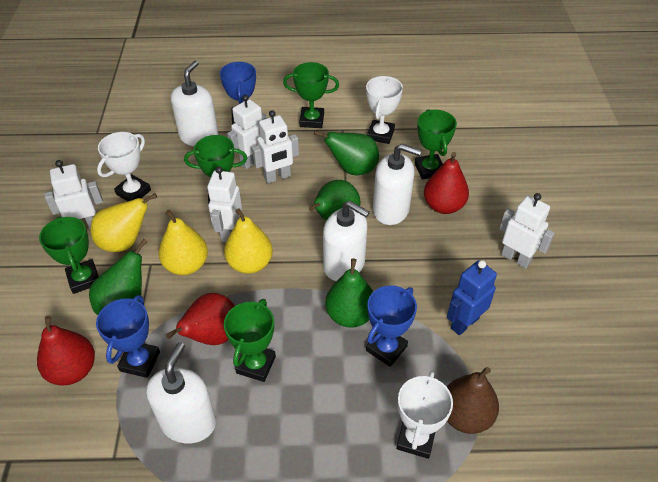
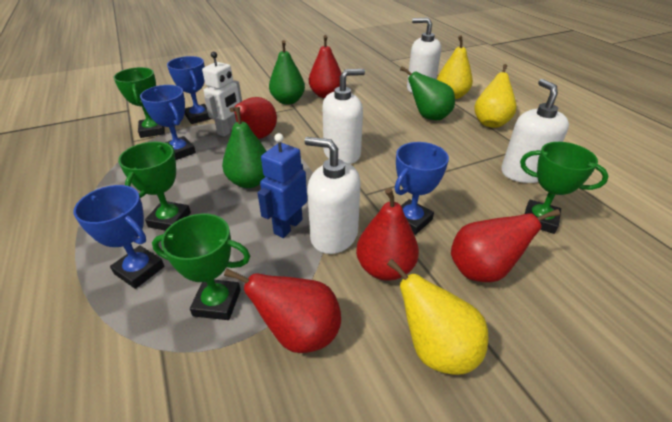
blue trophy: [96,295,160,378] [220,62,256,124] [366,285,417,367] = 3 -> [73,185,164,289] [140,85,196,160] [167,56,212,124] [395,142,449,235] = 4
brown pear: [447,367,499,434] = 1 -> none = 0
green pear: [89,239,148,315] [309,180,360,221] [314,131,379,175] [325,258,373,328] = 4 -> [222,107,267,188] [269,40,305,105] [400,67,455,120] = 3
green trophy: [39,217,99,294] [184,135,247,202] [224,299,276,382] [283,62,339,128] [415,109,457,180] = 5 -> [114,67,165,138] [118,141,191,231] [152,214,250,320] [520,142,609,234] = 4
red pear: [37,316,95,386] [166,293,235,345] [424,152,469,214] = 3 -> [224,268,341,353] [229,97,277,139] [309,35,342,98] [356,188,419,280] [451,209,560,282] = 5
white robot: [44,160,103,229] [207,166,242,242] [227,95,267,169] [252,110,299,184] [499,193,555,268] = 5 -> [202,51,242,137] = 1
white trophy: [97,132,151,201] [366,76,403,144] [396,371,453,459] = 3 -> none = 0

